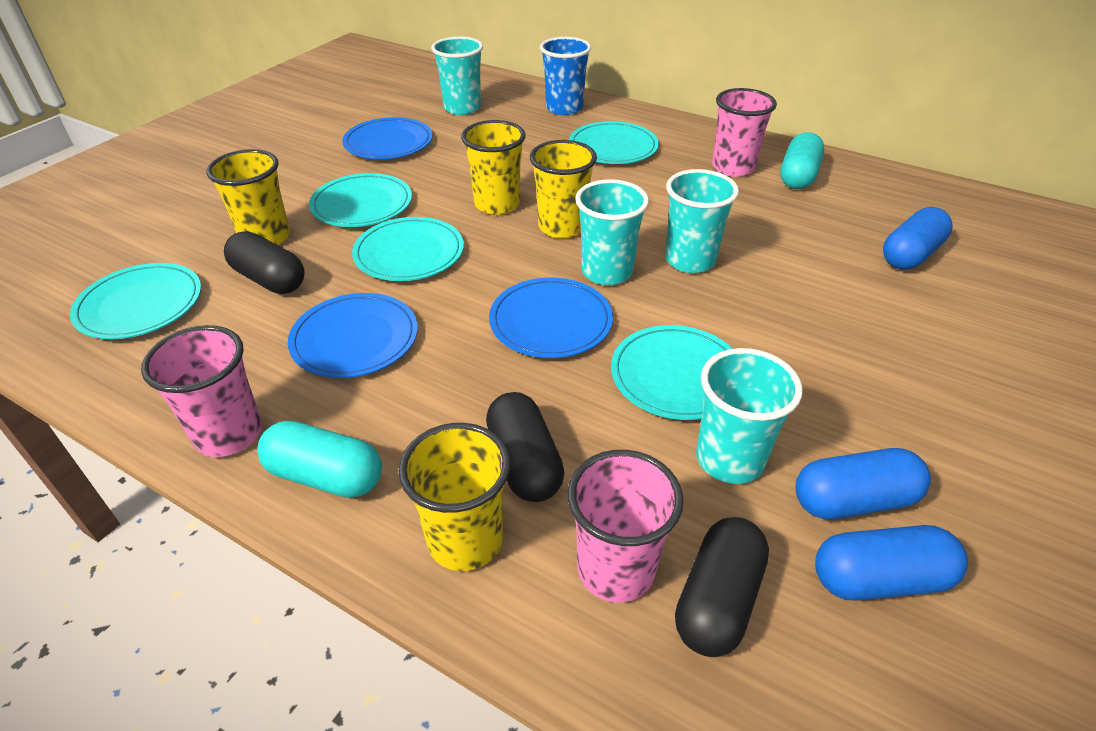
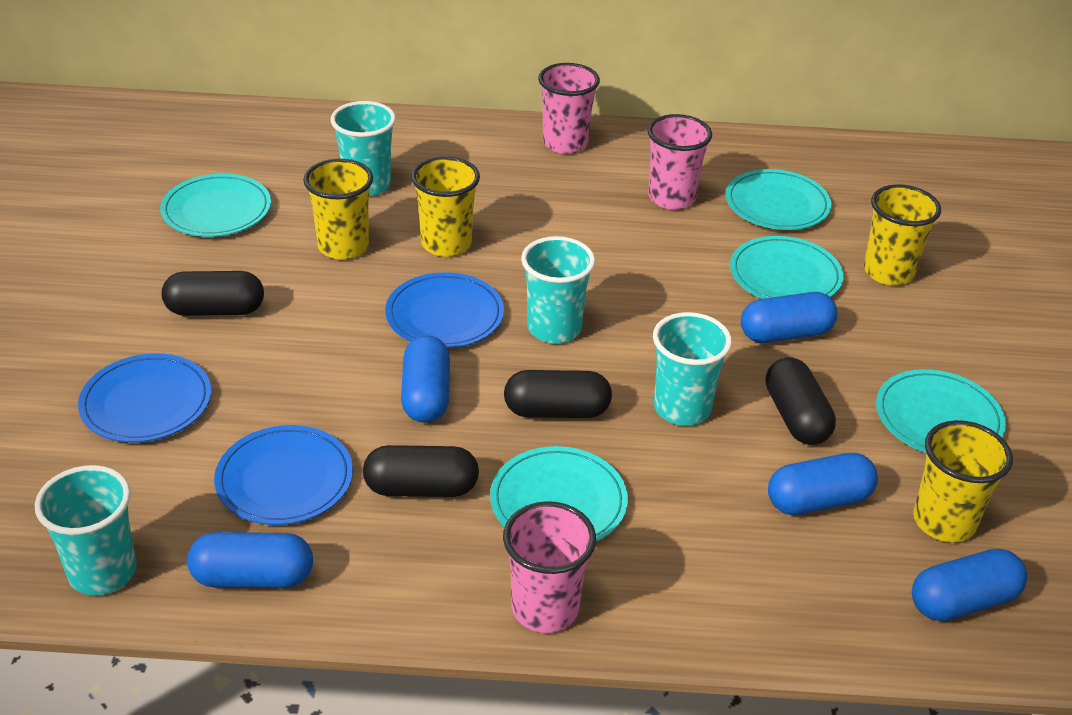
black capsule: [224,231,305,294] [486,392,564,502] [675,517,769,657] = 3 -> [162,271,264,316] [363,445,479,497] [504,370,612,418] [766,357,836,445] = 4
blue capsule: [796,448,931,520] [815,525,968,601] [883,207,953,269] = 3 -> [187,532,313,588] [401,335,450,423] [741,292,838,343] [768,453,878,515] [912,549,1027,621] = 5
blue cup: [540,37,591,115] = 1 -> none = 0
turquoise capsule: [257,421,382,498] [780,132,824,189] = 2 -> none = 0

